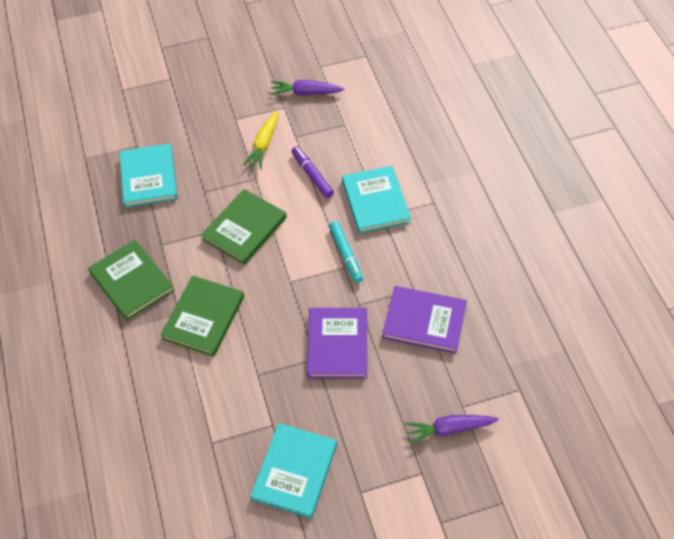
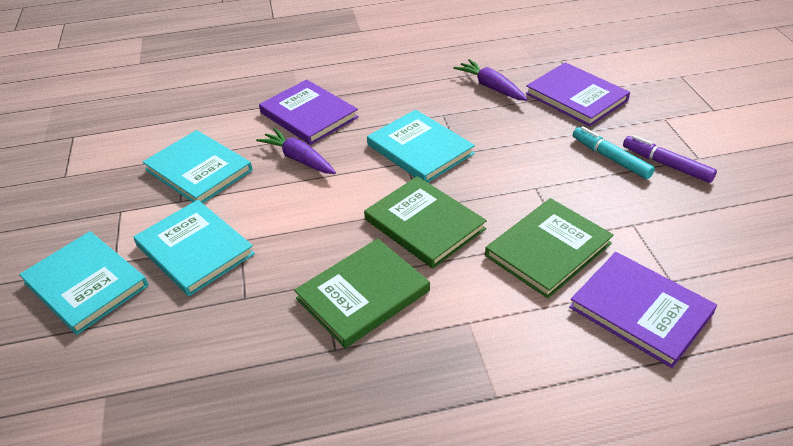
purple book: [307,308,367,379] [382,286,467,354] = 2 -> [259,79,359,145] [526,62,630,126] [569,252,717,368] = 3
turquoise book: [119,144,178,208] [250,423,337,518] [342,166,411,234] = 3 -> [19,231,149,335] [133,200,255,296] [143,130,253,203] [367,110,475,182] = 4
yellow carrot: [243,111,278,170] = 1 -> none = 0

